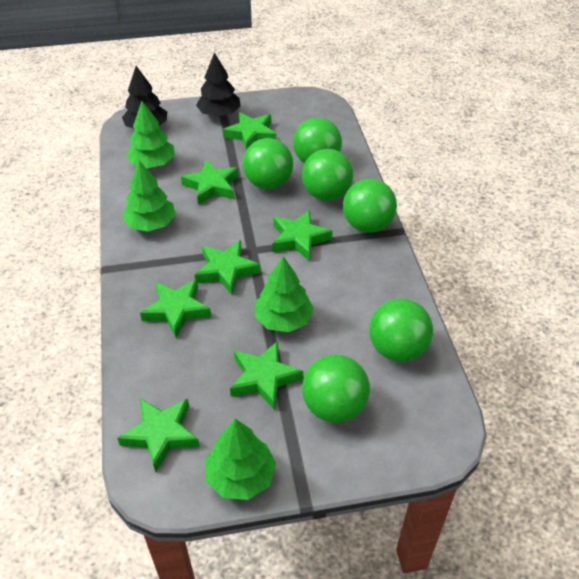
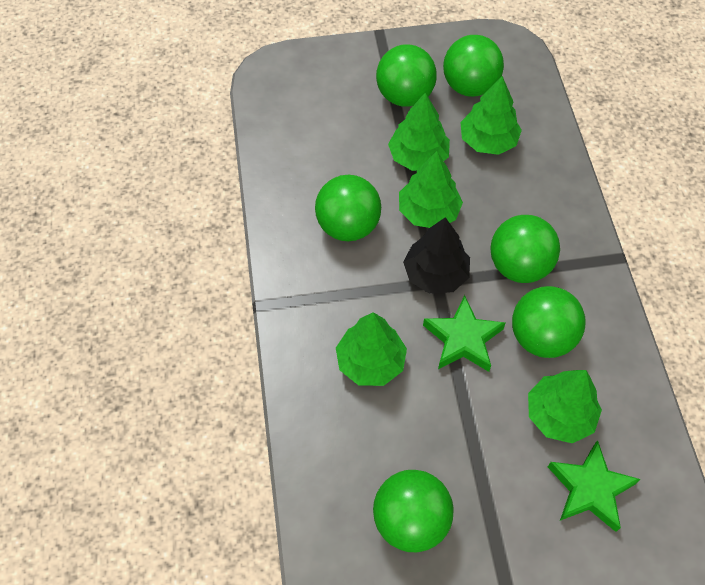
black tree: [122,66,167,129] [196,52,241,117] = 2 -> [403,217,470,294] = 1
green star: [117,398,200,472] [140,279,211,338] [181,160,239,205] [195,240,260,295] [223,112,277,150] [230,341,303,410] [272,210,333,261] = 7 -> [423,295,505,372] [548,440,641,532] = 2
green tree: [122,161,176,232] [126,101,175,168] [205,419,276,500] [255,256,314,332] = 4 -> [336,312,407,386] [388,93,450,171] [399,151,463,228] [460,76,522,155] [528,370,602,444] = 5

